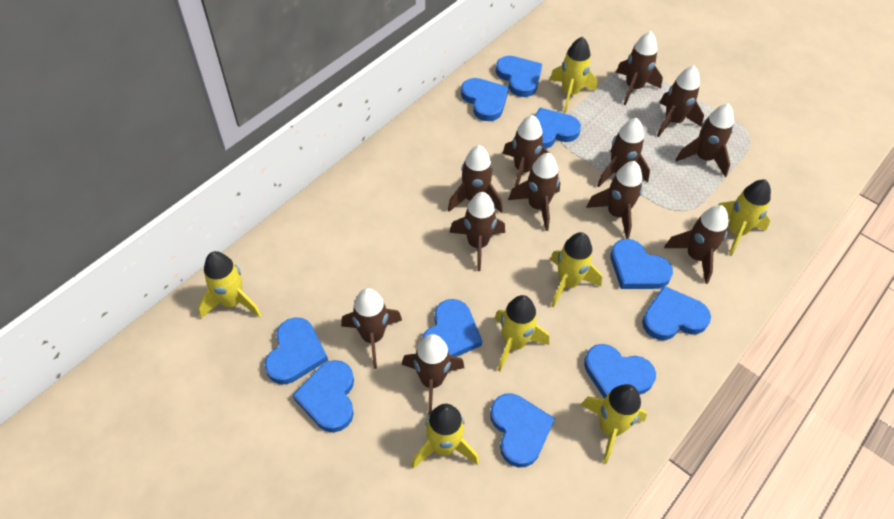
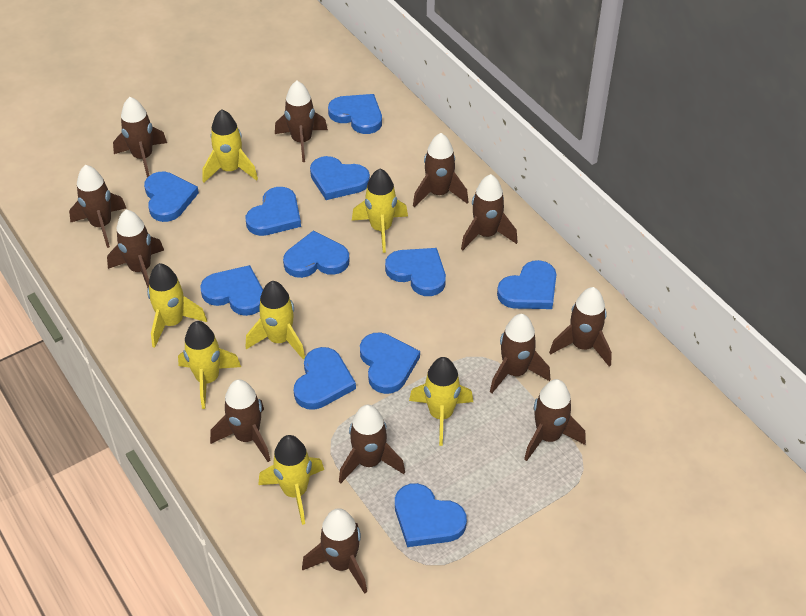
blue heart: [265,317,328,384] [293,360,354,432] [422,299,482,357] [461,78,509,121] [490,393,555,468] [496,56,542,97] [535,107,581,149] [584,344,656,399] [611,239,673,289] [642,286,711,340] = 10 -> [144,172,199,222] [200,265,263,316] [246,187,301,236] [283,231,350,278] [294,347,356,410] [310,156,370,200] [328,94,382,134] [360,332,420,394] [385,248,446,296] [395,483,467,547] [497,260,556,309] = 11

